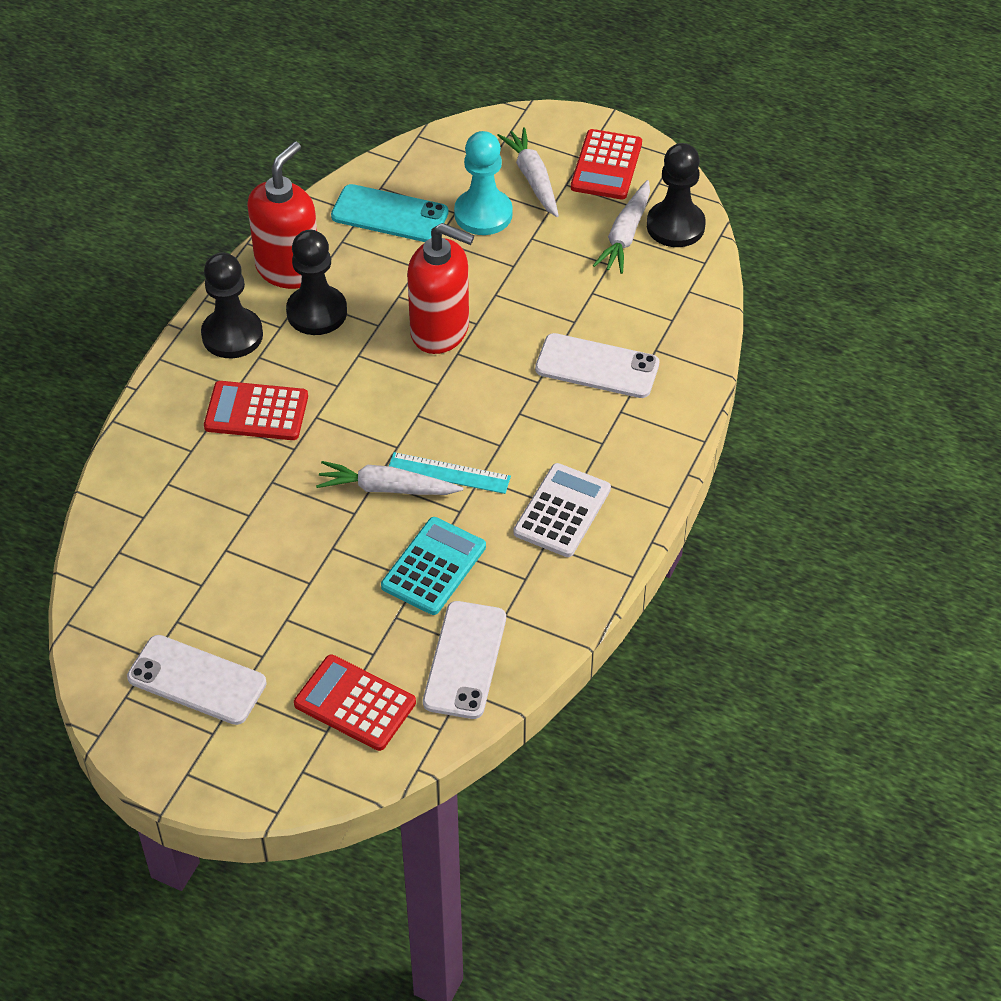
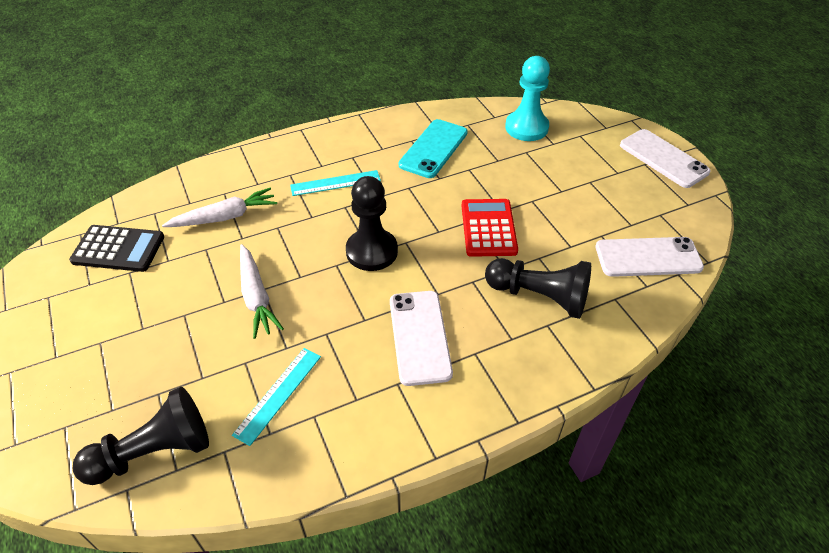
black calculator: none = 0 -> [69,225,164,272] = 1
red calculator: [204,381,308,440] [294,655,416,751] [571,129,642,199] = 3 -> [462,199,518,257] = 1
red soap dispenser: [247,141,317,289] [407,223,474,354] = 2 -> none = 0
turquoise calculator: [381,517,486,615] = 1 -> none = 0
turquoise ruler: [389,452,511,494] = 1 -> [232,348,321,446] [290,170,381,196] = 2
white calculator: [513,463,611,557] = 1 -> none = 0
white carrot: [316,461,463,495] [497,127,559,217] [593,180,650,274] = 3 -> [162,188,277,227] [240,244,284,339] = 2

